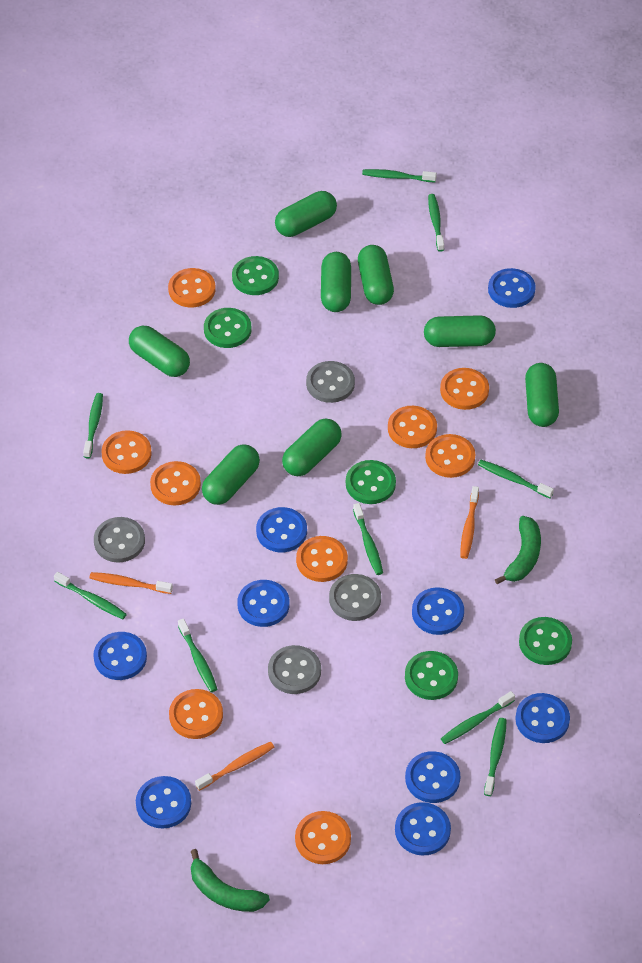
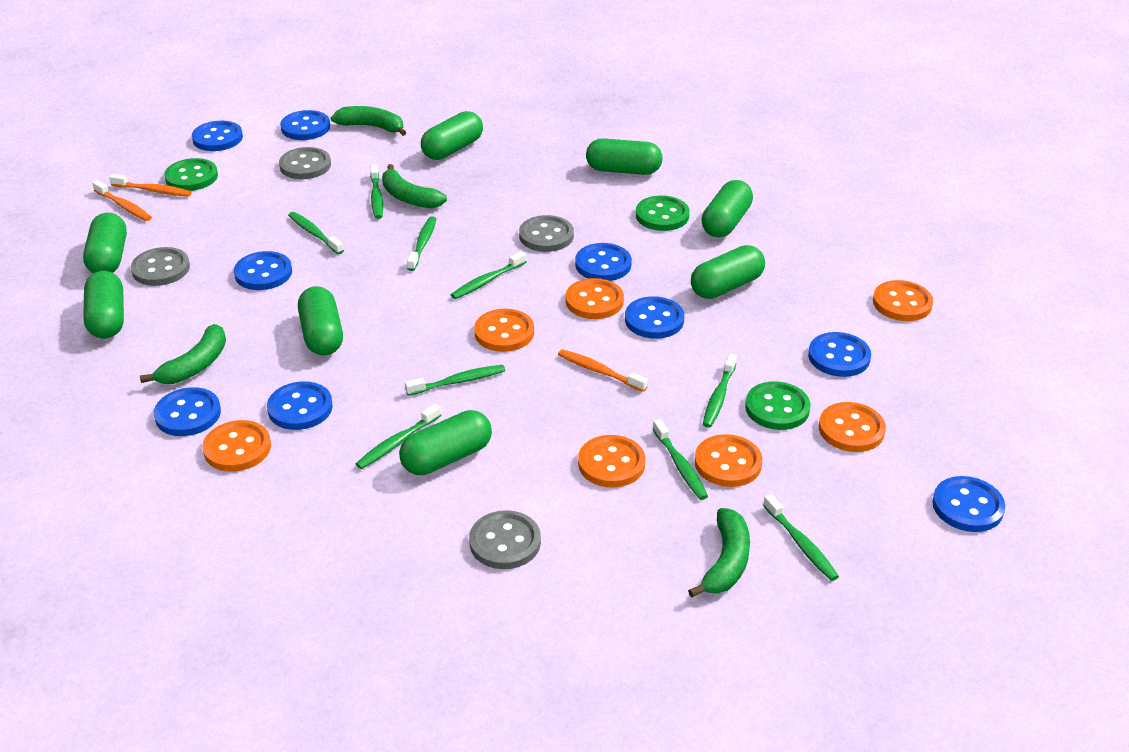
green banana: [191,849,270,912] [495,516,541,584] = 2 -> [140,324,226,384] [331,106,407,136] [382,164,447,208] [688,508,750,597] = 4
green button: [204,308,252,348] [232,256,279,295] [346,460,396,504] [405,651,458,700] [519,617,572,665] = 5 -> [164,158,218,191] [636,195,690,231] [745,381,811,430] = 3
orange button: [101,430,152,474] [150,461,201,505] [168,268,216,307] [169,689,223,739] [295,811,351,864] [296,536,348,582] [388,406,437,448] [425,434,475,478] [440,368,489,410] = 9 -> [203,420,271,472] [474,309,534,352] [565,278,624,319] [578,435,645,488] [694,434,762,487] [819,402,886,452] [873,280,933,321] = 7

